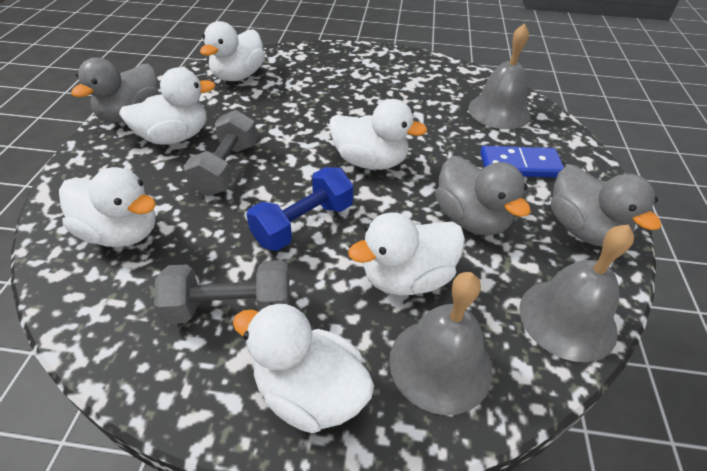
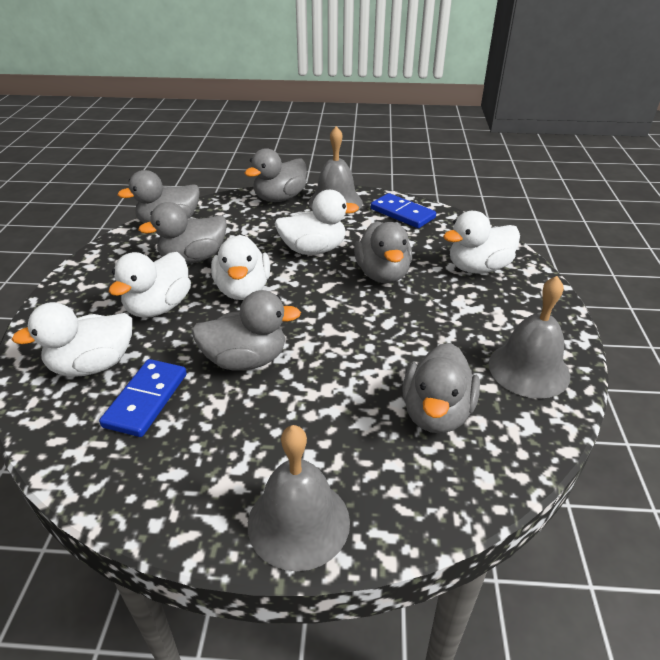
blue domino: [480,146,564,178] = 1 -> [99,359,187,437] [371,193,436,228] = 2
blue dumbbell: [247,167,353,251] = 1 -> none = 0
grey duck: [71,58,159,123] [435,156,531,235] [551,165,661,247] = 3 -> [118,170,200,223] [138,202,227,264] [191,290,301,370] [245,148,307,202] [354,221,412,283] [402,343,480,433] = 6
grey dumbbell: [154,260,290,324] [183,110,257,196] = 2 -> none = 0
white duck: [59,167,156,247] [119,67,215,144] [200,21,265,81] [233,303,374,433] [329,99,427,170] [348,212,465,295] = 6 -> [12,302,132,377] [109,252,191,318] [211,235,270,300] [275,190,359,255] [443,211,520,274] = 5

